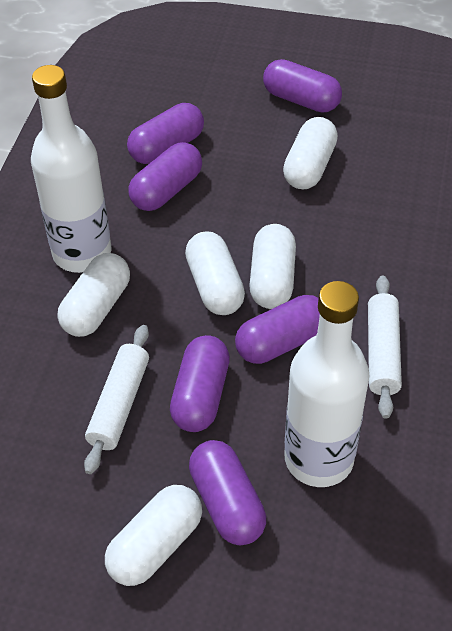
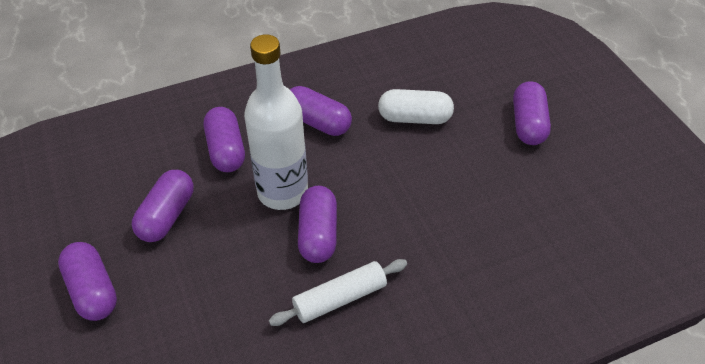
white bottle: [31,65,112,273] [284,281,369,487] = 2 -> [244,34,308,210] = 1
white capsule: [58,253,130,337] [105,485,202,586] [185,232,245,315] [249,224,296,309] [283,117,338,190] = 5 -> [378,89,454,124] = 1
white rolling pin: [84,325,149,474] [368,275,402,419] = 2 -> [269,259,407,326] = 1

